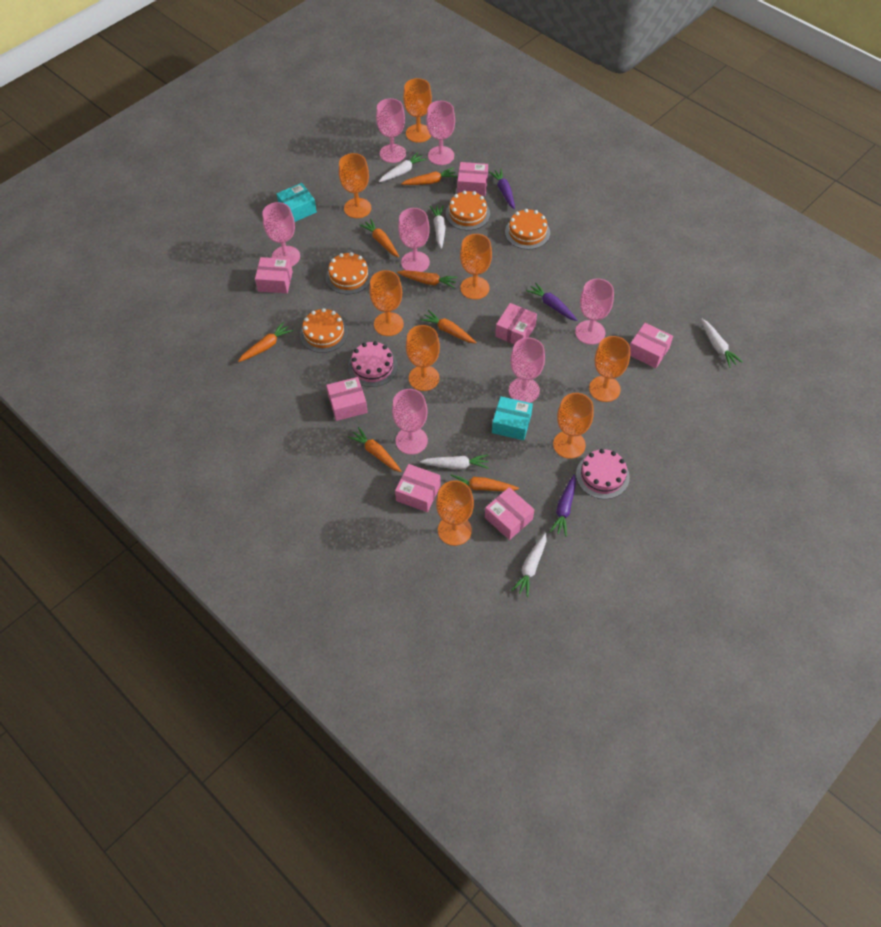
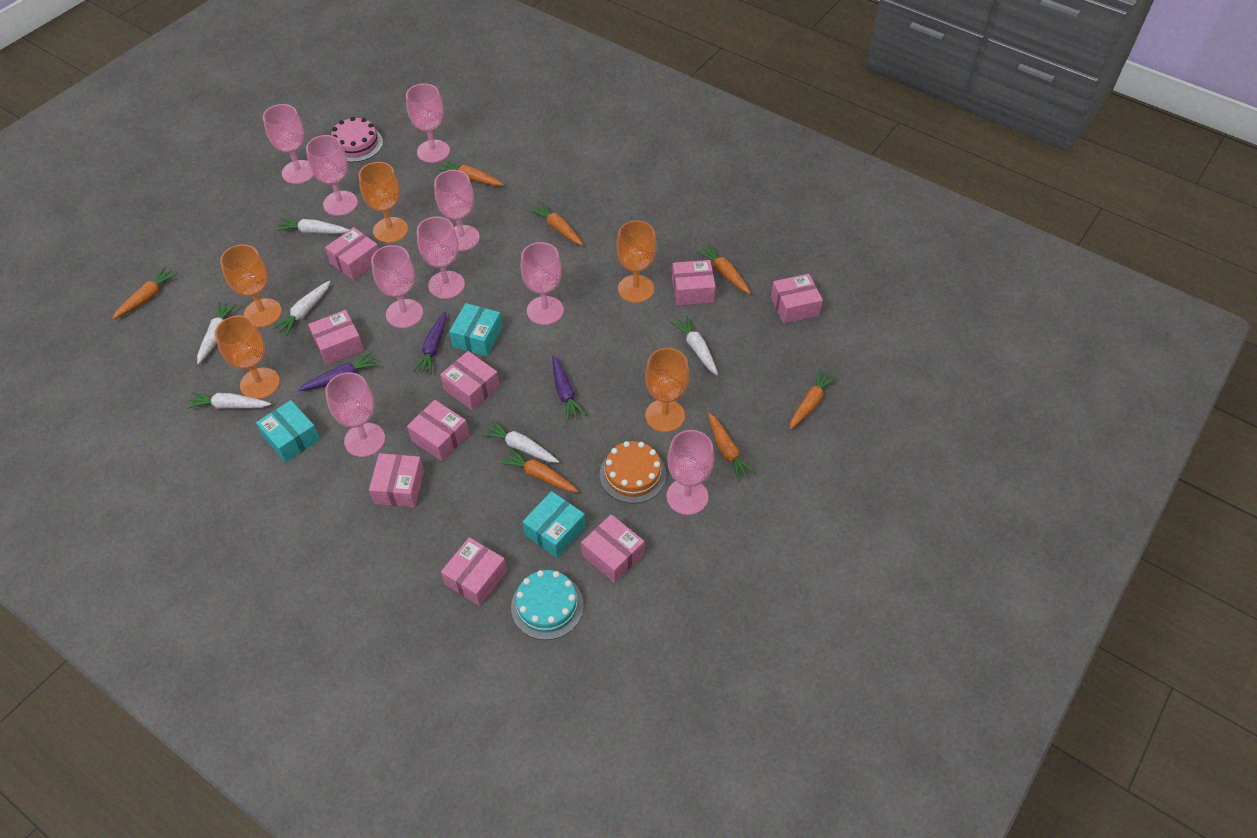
orange cake: [300,308,348,353] [326,252,372,294] [446,191,490,230] [505,209,550,249] = 4 -> [600,441,666,503] = 1
orange goblet: [339,153,371,218] [369,270,404,336] [403,78,432,143] [406,325,440,391] [436,480,474,546] [460,234,492,299] [553,393,594,459] [589,336,630,402] = 8 -> [215,315,280,399] [220,244,282,327] [359,162,408,243] [616,220,657,303] [645,348,689,432] = 5
pink box: [255,257,293,293] [326,377,368,421] [395,464,441,512] [457,162,488,196] [485,487,534,540] [495,303,537,344] [630,323,673,368] = 7 -> [308,310,364,365] [325,227,379,280] [369,453,424,508] [407,400,469,461] [440,351,500,410] [441,537,507,606] [581,514,644,583] [672,260,716,306] [771,274,823,324] = 9
pink cake: [348,341,398,387] [576,449,630,499] = 2 -> [331,117,383,162] = 1
pink goblet: [262,202,300,266] [376,98,406,163] [392,389,428,455] [398,208,430,272] [426,101,455,165] [509,337,545,403] [575,278,614,345] = 7 -> [263,104,314,184] [306,135,358,216] [325,372,385,457] [371,245,423,328] [406,83,450,163] [417,216,465,299] [434,170,480,251] [521,242,564,325] [667,430,714,515] = 9
turquoise box: [277,183,317,222] [492,396,533,440] = 2 -> [256,400,320,462] [449,303,502,356] [522,491,585,558] = 3
turquoise cake: none = 0 -> [511,570,584,640] = 1
white carrot: [379,152,427,182] [420,454,489,469] [430,205,446,249] [511,533,547,597] [701,319,742,368] = 5 -> [186,392,271,409] [197,302,237,364] [272,281,330,336] [276,218,350,234] [481,420,559,463] [671,316,718,375] = 6

